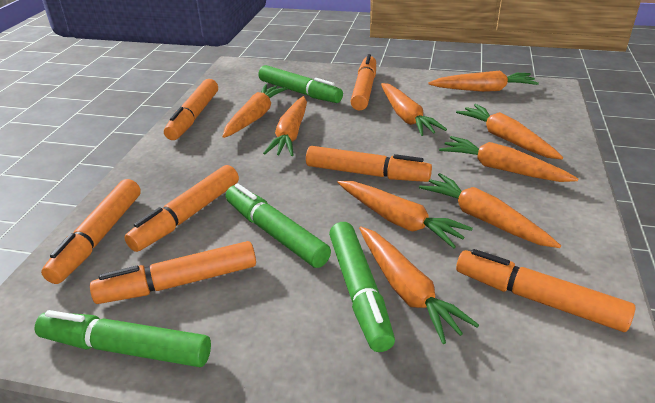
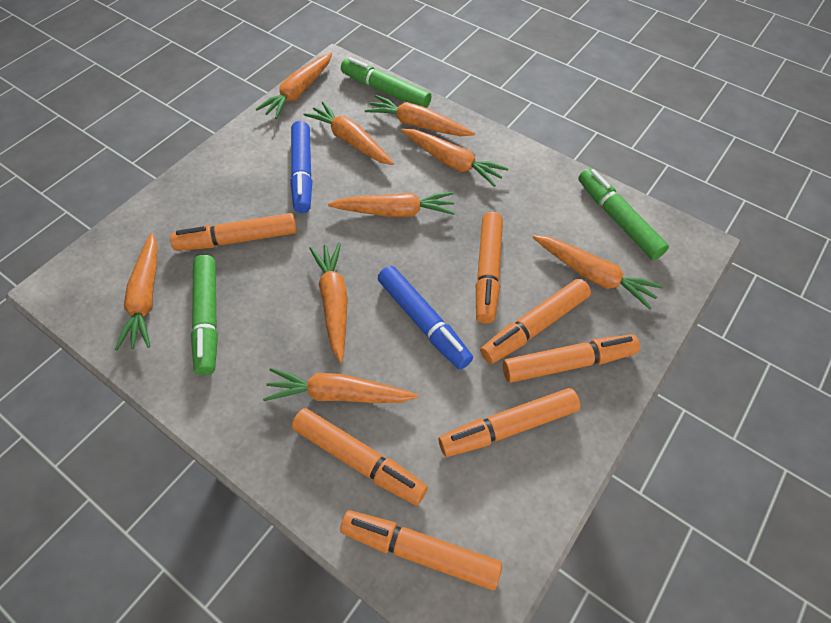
blue marker: none = 0 -> [290,121,312,213] [378,266,473,370] = 2
green marker: [34,310,211,367] [226,183,331,268] [258,65,343,103] [329,222,395,352] = 4 -> [191,255,218,375] [341,57,431,108] [578,168,669,260] = 3

